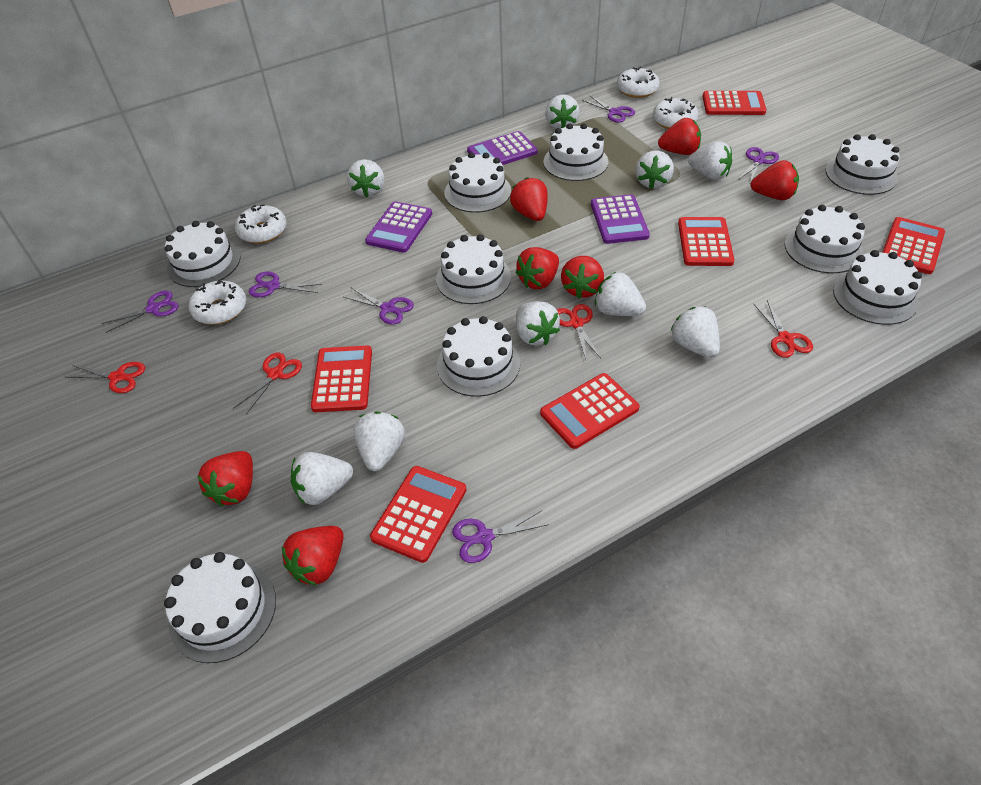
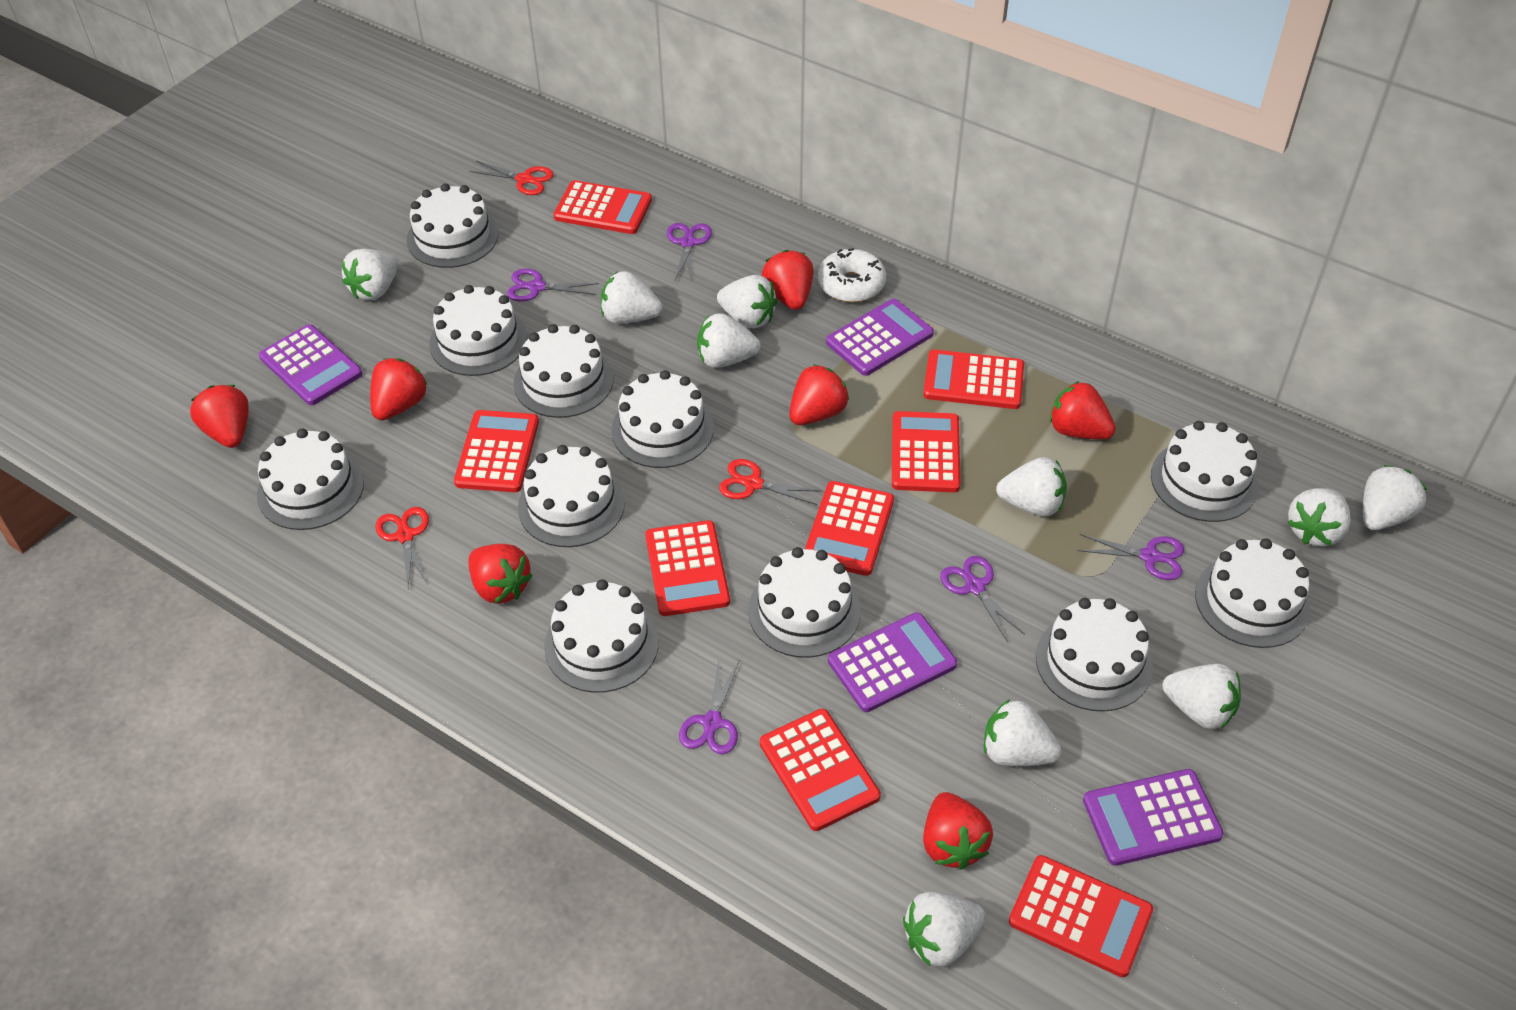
purple calculator: [365,201,432,253] [467,131,537,165] [591,194,650,244] = 3 -> [259,324,363,405] [826,299,934,376] [828,612,957,712] [1083,769,1224,866] = 4
purple scissors: [101,291,178,333] [249,272,322,297] [344,288,414,325] [452,510,549,563] [582,95,635,123] [738,147,779,183] = 6 -> [507,269,599,302] [667,223,712,281] [679,659,740,754] [940,556,1025,642] [1077,534,1184,580] = 5
red calculator: [311,346,372,412] [370,466,466,563] [540,373,639,449] [678,217,734,266] [702,91,767,115] [882,217,945,274] = 6 -> [454,410,539,492] [554,180,652,234] [645,520,730,616] [760,709,881,831] [805,481,894,576] [892,411,960,492] [923,350,1024,409] [1009,855,1153,977] = 8
red scissors: [66,362,145,393] [233,353,302,415] [557,304,601,359] [754,300,813,358] = 4 -> [375,507,429,587] [469,161,554,195] [719,459,822,505] = 3
white cake: [164,552,276,663] [165,221,241,287] [436,234,511,304] [437,316,520,397] [444,152,511,213] [543,124,608,181] [785,205,865,273] [826,134,900,195] [833,250,922,325] = 9 -> [257,429,364,530] [407,183,499,268] [429,285,527,376] [514,324,613,418] [518,445,625,547] [544,579,659,693] [611,370,714,468] [748,547,861,658] [1036,598,1153,712] [1151,421,1258,522] [1195,538,1310,648] = 11
white donut: [189,281,246,325] [235,205,287,243] [617,67,660,98] [653,97,698,129] = 4 -> [818,248,886,302] = 1
white strawberry: [291,452,353,505] [347,159,384,197] [353,412,405,471] [516,301,560,346] [545,94,580,129] [595,272,646,316] [635,150,674,189] [670,306,720,358] [688,141,732,180] = 9 -> [342,249,398,300] [601,271,662,324] [697,313,761,368] [717,275,777,329] [903,892,986,967] [984,699,1061,766] [996,457,1067,517] [1162,664,1241,729] [1287,488,1351,547] [1363,465,1427,530] = 10

